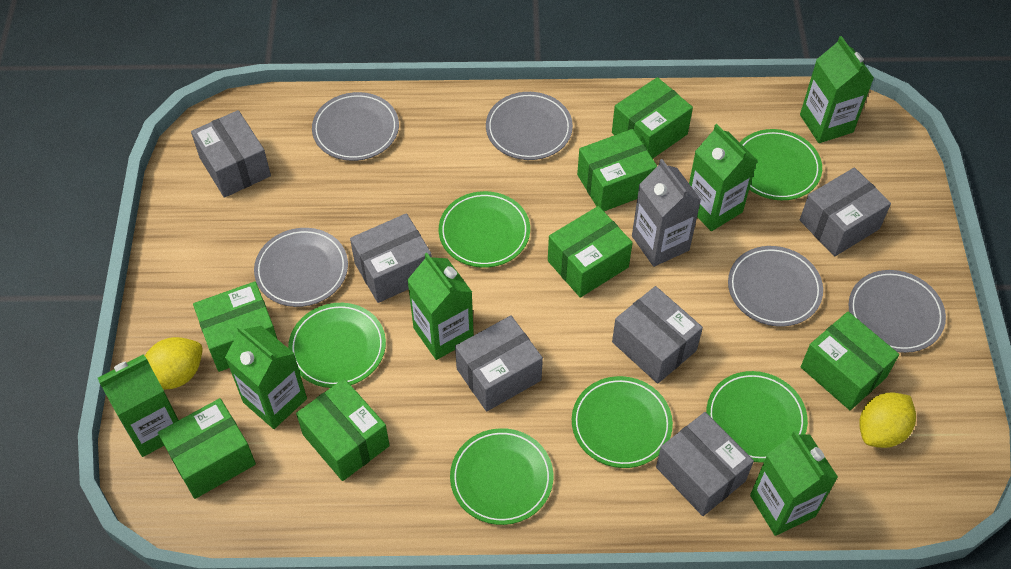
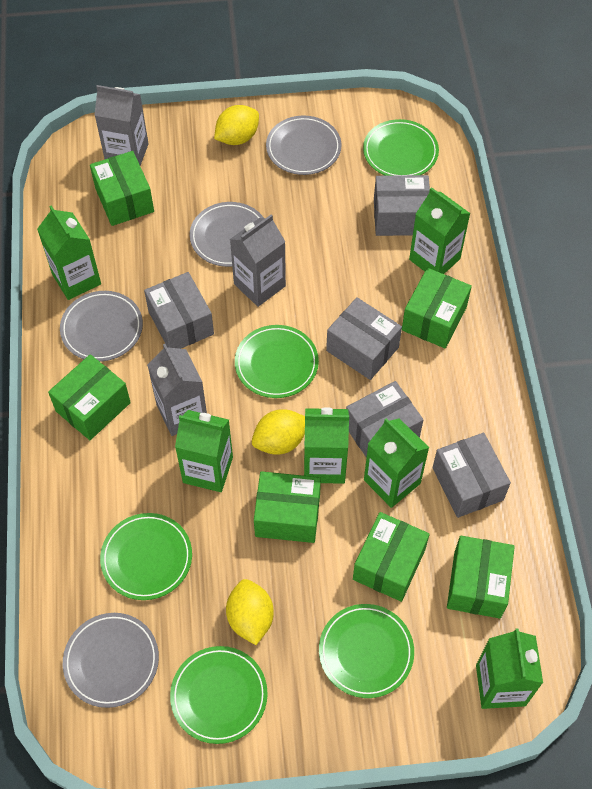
green box: [158,398,256,499] [193,281,277,372] [296,379,390,481] [548,206,633,298] [577,129,657,211] [612,77,693,159] [801,312,899,410] = 7 -> [48,354,131,440] [90,151,154,226] [254,471,321,543] [353,512,430,602] [402,268,472,348] [447,536,515,619] = 6
green plate: [288,303,386,388] [439,191,530,268] [450,428,553,525] [572,376,673,468] [706,371,808,463] [740,129,822,200] = 6 -> [100,513,192,600] [170,646,268,744] [235,325,319,398] [319,604,414,698] [363,119,439,176] = 5
grey box: [191,110,271,198] [350,213,432,303] [455,315,543,411] [612,286,703,384] [656,412,754,516] [800,167,891,256] = 6 -> [144,272,214,349] [326,297,402,380] [346,381,423,458] [374,175,430,236] [432,433,511,518] = 5
grey carton: [632,159,701,267] = 1 -> [94,85,149,166] [147,344,207,436] [230,215,286,307] = 3
grey plate: [254,228,348,307] [312,92,399,161] [486,92,573,160] [728,246,823,327] [848,270,946,353] = 5 -> [60,291,143,362] [63,613,159,708] [190,202,264,267] [266,116,341,175] = 4
yellow lemon: [145,337,203,389] [860,392,916,448] = 2 -> [214,105,259,145] [226,579,274,645] [252,409,305,455] = 3

